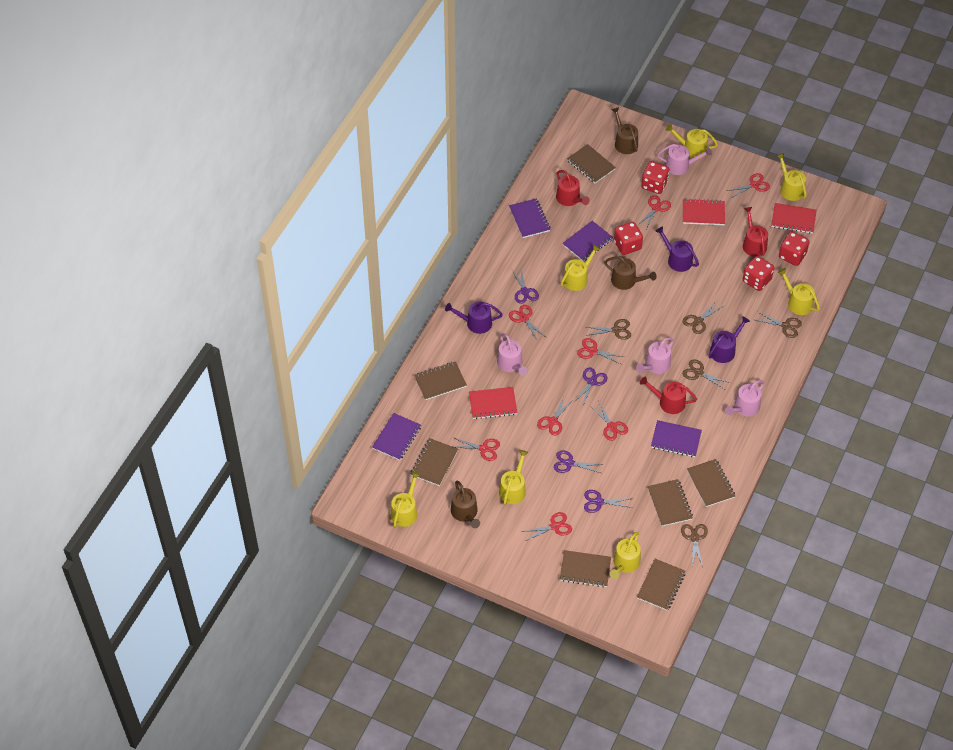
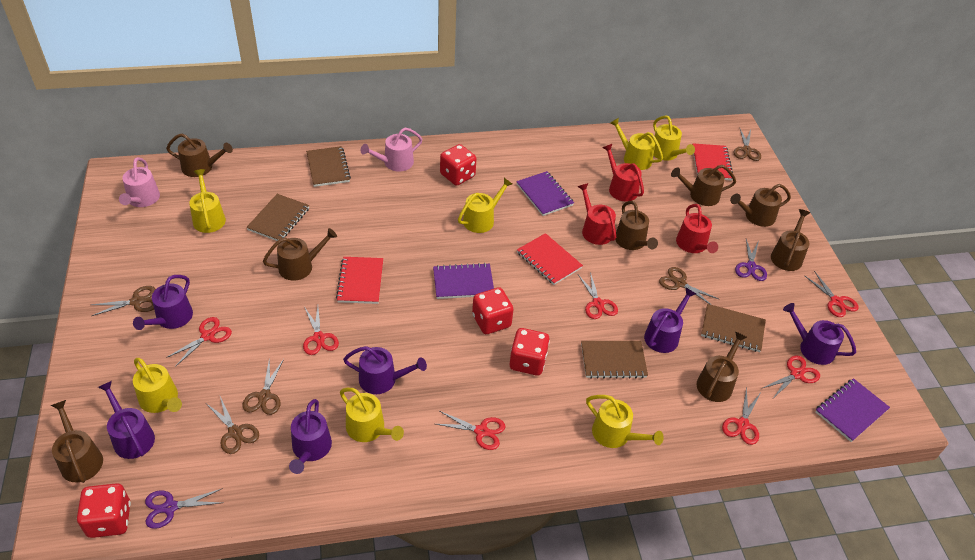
brown notebook: [410,438,458,486] [414,361,467,400] [560,550,611,587] [567,144,616,183] [637,559,685,611] [648,479,693,526] [687,459,735,507] = 7 -> [246,194,309,241] [306,146,351,187] [581,341,648,379] [701,304,766,352] = 4
brown watering can: [451,481,480,528] [604,256,657,290] [611,107,638,154] = 3 -> [51,400,103,483] [166,133,233,177] [263,228,337,281] [615,201,658,250] [671,165,736,206] [697,332,747,402] [730,184,791,227] [771,209,810,271] = 8
pink watering can: [497,333,528,376] [636,337,674,374] [657,144,712,175] [725,380,764,417] = 4 -> [119,157,160,207] [361,128,422,172] = 2
purple notebook: [372,413,421,460] [509,198,550,238] [562,221,613,262] [651,420,702,457] = 4 -> [433,263,494,299] [516,171,574,216] [815,378,890,442] = 3
purple scissors: [512,268,539,304] [554,450,603,473] [573,368,608,405] [584,490,633,513] = 4 -> [145,488,223,529] [735,239,767,281] = 2
purple watering can: [445,302,503,334] [655,226,699,272] [708,316,750,363] = 3 -> [98,381,155,459] [133,275,193,330] [289,399,332,474] [343,346,427,394] [644,288,696,353] [783,303,856,365] = 6
red scissors: [454,438,500,461] [509,305,546,341] [522,512,572,541] [537,397,573,435] [577,338,625,364] [591,402,628,441] [638,195,671,229] [727,173,770,197] = 8 -> [166,317,232,367] [303,306,339,355] [436,411,505,450] [578,272,618,319] [722,387,760,445] [763,355,820,397] [804,271,859,317] = 7

